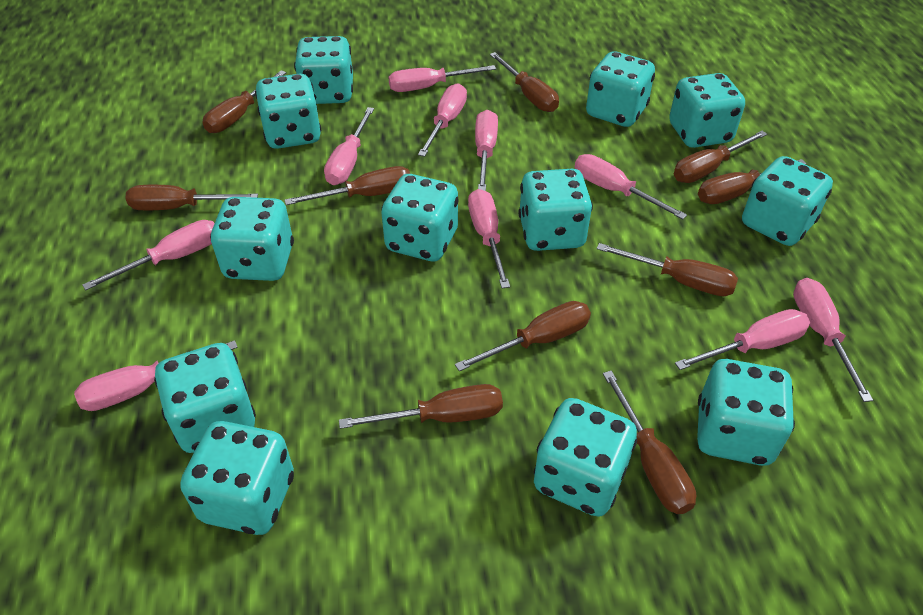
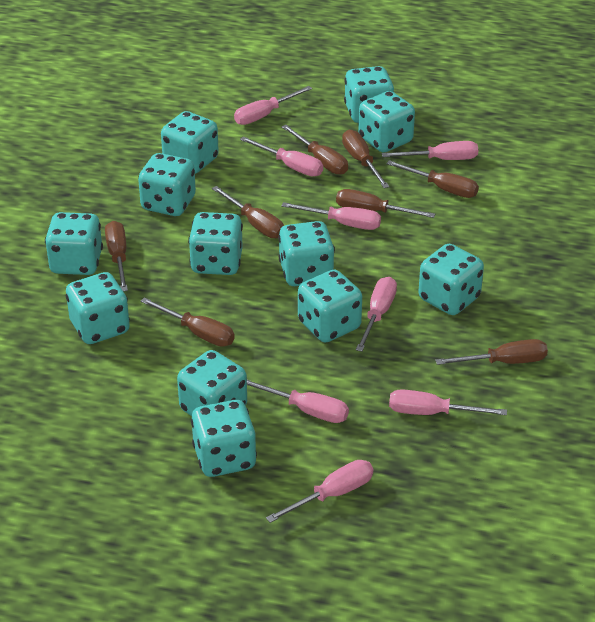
brown screwdriver: [126,185,258,210] [202,70,286,133] [284,166,410,205] [339,384,503,429] [455,301,591,371] [490,52,559,112] [597,243,738,296] [603,371,696,514] [673,131,767,183] [698,159,807,204] = 10 -> [105,221,128,291] [140,297,235,347] [212,186,284,238] [282,125,348,175] [336,189,435,218] [342,130,390,188] [386,160,479,198] [435,339,548,365] = 8
pink screwdriver: [74,340,238,411] [82,220,215,290] [324,107,374,185] [388,65,496,92] [418,83,467,157] [468,189,510,288] [475,110,498,191] [575,154,687,219] [675,309,810,370] [793,278,873,402] = 10 -> [234,86,312,125] [240,136,323,177] [247,380,349,423] [266,460,373,523] [281,202,381,230] [356,277,397,352] [382,141,478,160] [389,389,507,415] = 8

